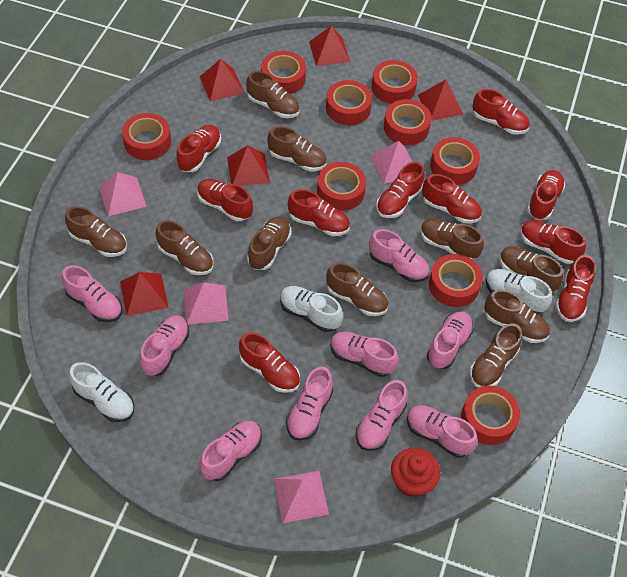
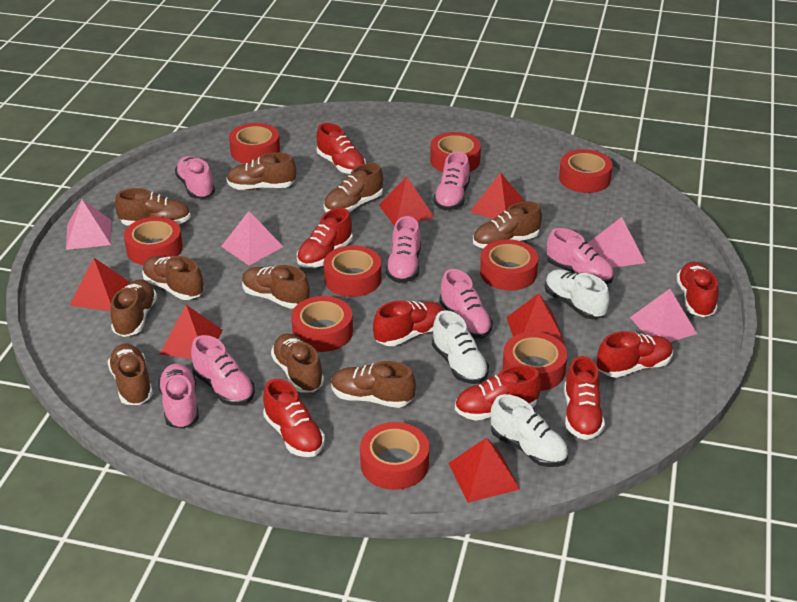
pink shoe: [62,265,122,322] [140,315,189,376] [199,421,262,481] [286,367,333,440] [330,331,399,377] [356,380,408,451] [369,229,429,282] [407,405,478,458] [427,311,474,369] = 9 -> [158,363,199,429] [175,156,215,199] [191,335,255,406] [386,216,421,283] [433,151,470,210] [439,269,493,339] [547,228,614,284] = 7
red cupcake: [391,448,440,497] = 1 -> none = 0
red pyramid: [120,272,169,316] [200,59,244,101] [227,145,270,186] [309,26,350,66] [418,80,463,121] = 5 -> [70,258,131,311] [160,305,223,359] [379,176,435,226] [449,438,520,503] [470,173,525,220] [506,293,565,344] = 6
red shoe: [176,125,221,172] [197,179,253,221] [239,332,300,393] [288,189,350,236] [376,162,424,218] [422,174,482,223] [472,89,529,135] [520,220,586,264] [527,170,565,220] [555,255,596,322] = 10 -> [263,379,325,457] [297,208,353,268] [316,123,366,174] [373,300,444,346] [455,365,541,421] [564,356,605,440] [597,331,673,378] [676,262,719,317] = 8

